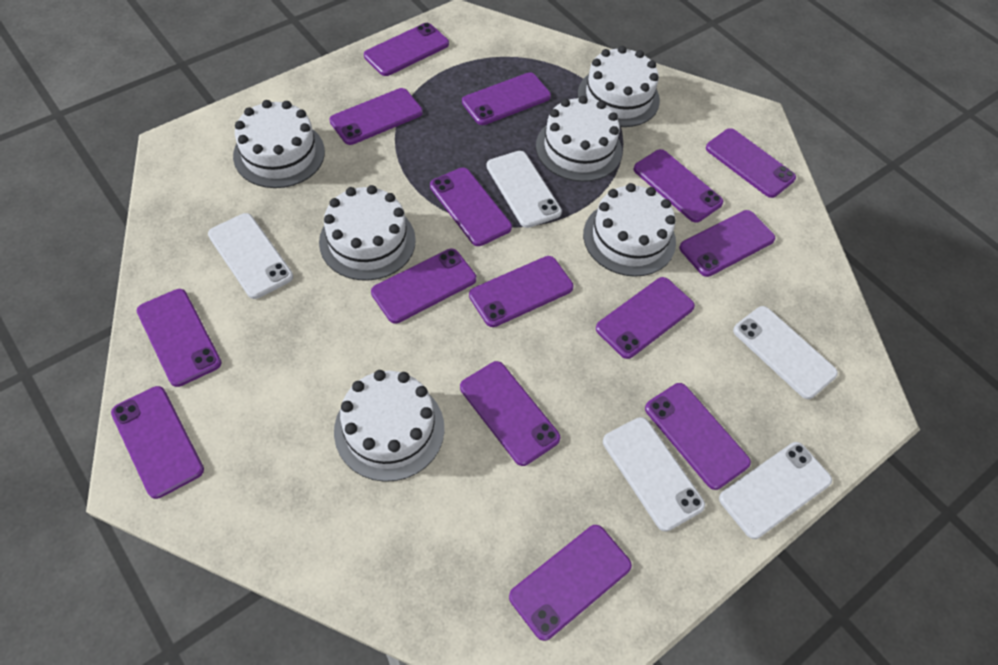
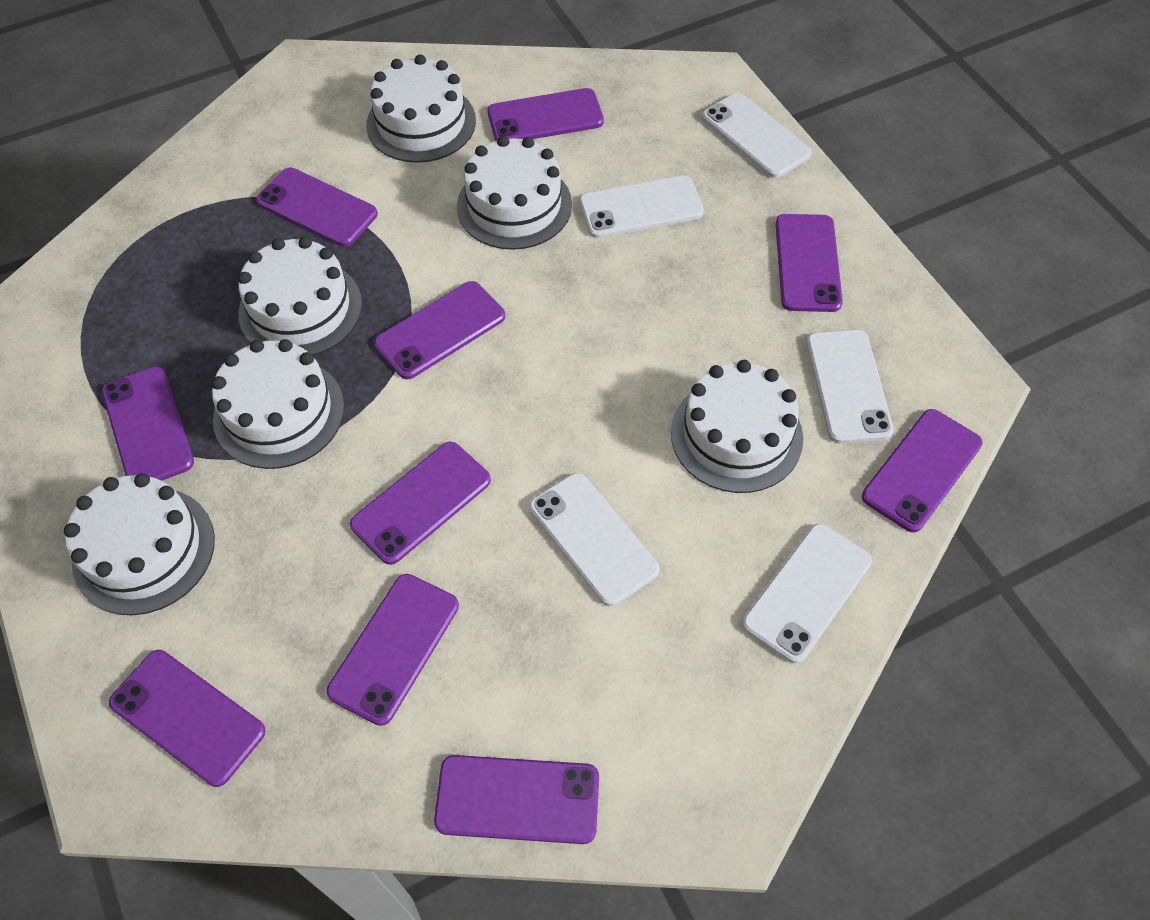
purple phone: [111,386,204,499] [137,289,222,387] [329,88,423,145] [364,23,449,76] [371,249,476,324] [430,168,512,246] [460,361,560,466] [462,72,551,125] [469,256,573,327] [509,525,632,641] [596,277,695,359] [634,149,723,223] [645,383,751,490] [679,210,775,277] [706,128,796,198] = 15 -> [102,366,194,481] [109,650,266,787] [256,168,378,247] [327,574,459,726] [350,442,491,565] [374,281,505,379] [434,755,599,844] [487,88,604,141] [775,214,843,312] [862,409,983,532] = 10

